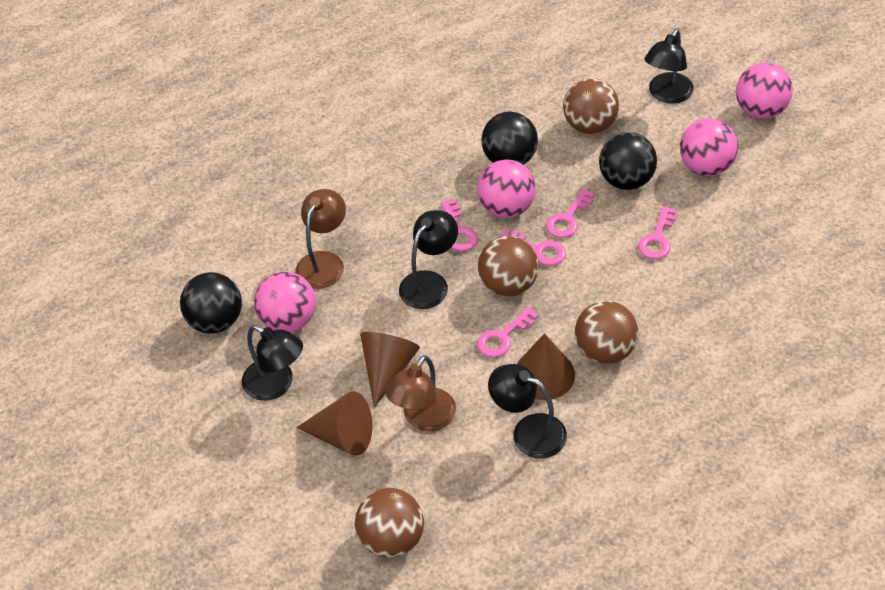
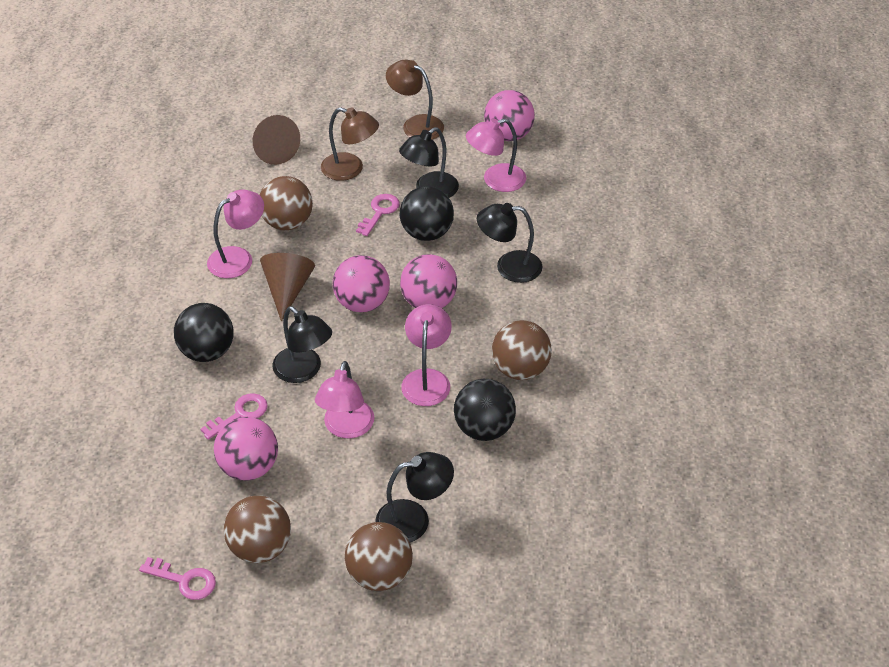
brown cone: [296,391,373,456] [360,332,420,408] [517,333,575,400] = 3 -> [253,115,300,165] [260,253,315,321] = 2
pink key: [441,199,478,252] [477,307,539,357] [500,229,566,266] [546,188,595,238] [638,206,676,259] = 5 -> [139,557,216,600] [201,393,268,440] [356,194,400,236] = 3
pink lamp: none = 0 -> [207,190,264,278] [315,361,374,438] [401,304,452,406] [466,118,526,192] = 4

